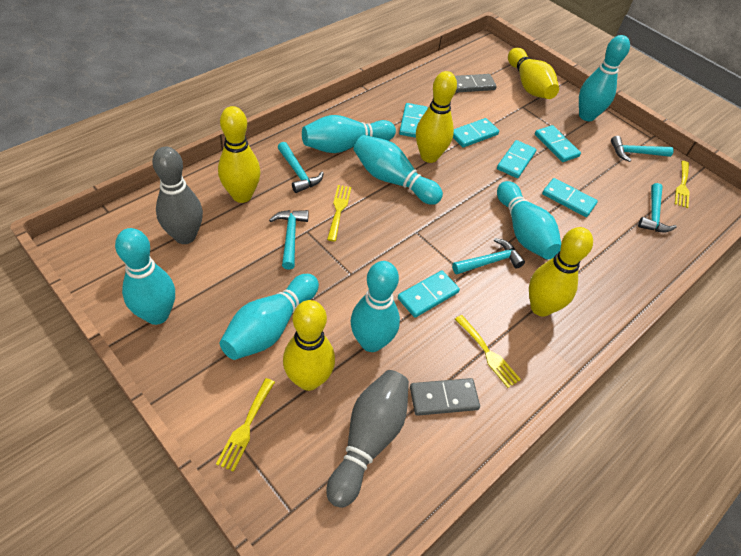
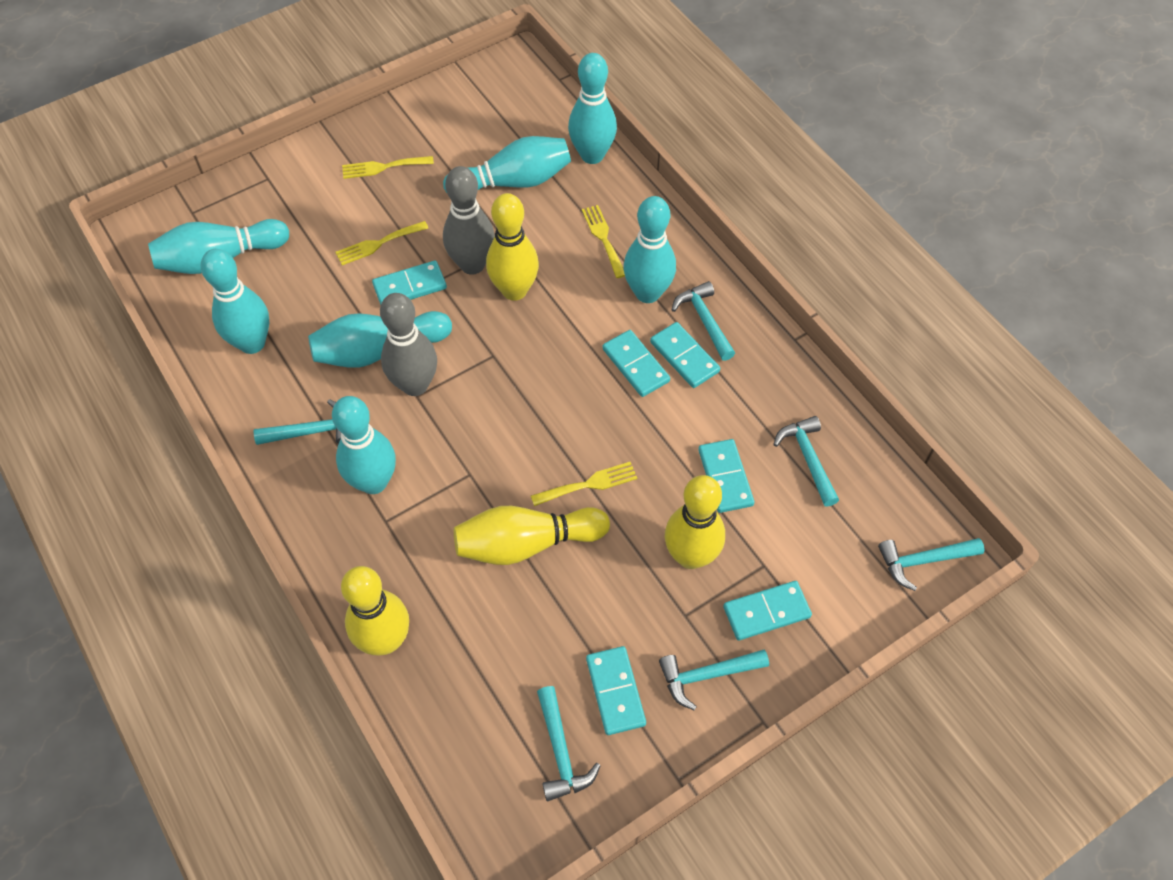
grey domino: [410,378,480,416] [455,74,497,92] = 2 -> none = 0
turquoise hammer: [269,210,308,269] [277,142,324,193] [452,238,525,274] [611,136,674,162] [638,183,677,232] = 5 -> [254,399,341,445] [537,686,601,801] [659,649,769,710] [672,281,735,361] [773,416,839,507] [878,538,985,591] = 6
yellow bowling pin: [218,106,261,203] [283,300,335,391] [416,71,457,163] [508,48,559,99] [529,227,593,317] = 5 -> [341,566,409,656] [454,506,610,565] [486,193,539,301] [665,475,725,569] = 4

